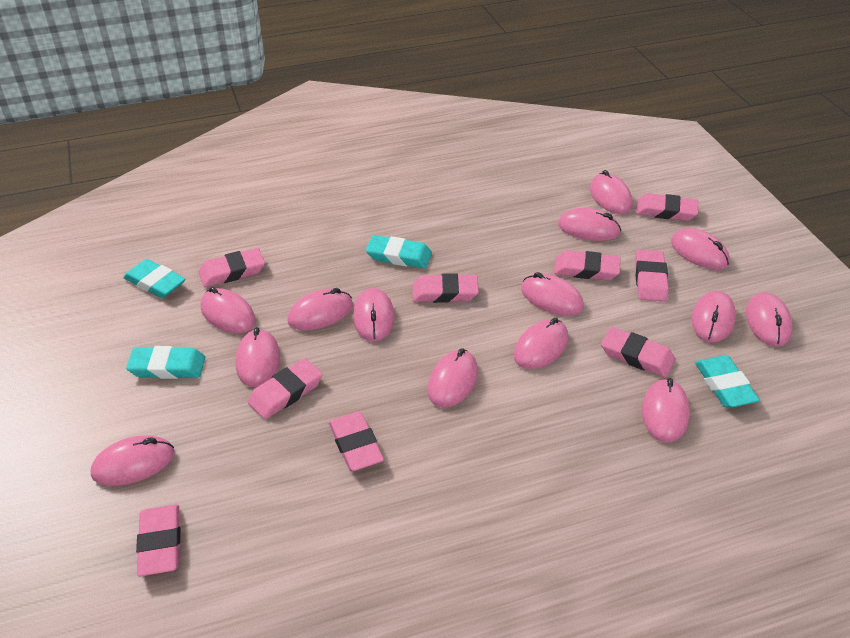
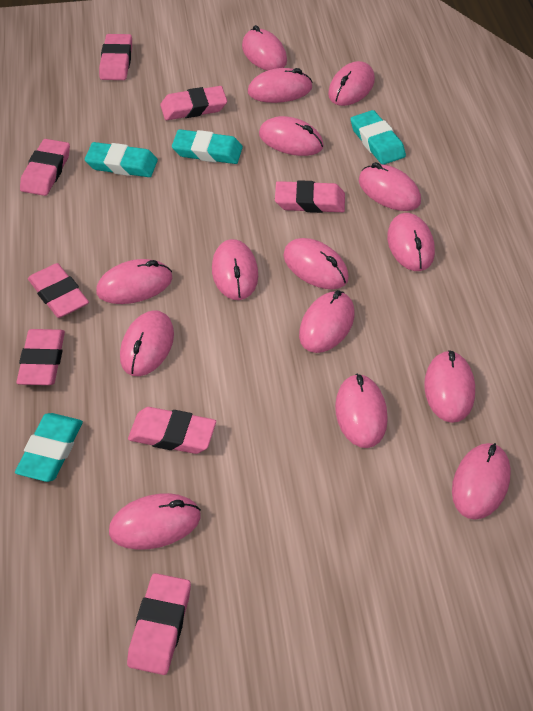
pink eraser: [136,504,180,576] [199,248,265,287] [248,358,323,419] [329,411,384,471] [413,273,479,303] [554,250,620,281] [601,327,675,377] [635,249,669,302] [636,193,698,221] = 9 -> [17,329,65,385] [20,139,70,196] [28,263,89,318] [99,34,132,80] [127,573,191,675] [128,407,216,454] [160,86,227,120] [275,180,345,213] = 8
pink mouse: [91,435,174,486] [201,287,256,333] [236,327,280,387] [287,288,353,330] [353,288,395,342] [428,348,478,408] [514,318,568,369] [521,272,584,316] [558,208,621,241] [590,170,633,214] [642,378,690,442] [671,228,730,270] [691,291,736,343] [746,292,792,347] = 14 -> [96,259,172,304] [109,493,201,550] [120,310,174,376] [212,239,258,300] [242,25,287,71] [248,68,313,103] [259,116,324,156] [283,238,349,289] [299,290,354,353] [328,61,375,106] [335,374,388,448] [359,162,421,211] [387,213,435,271] [424,350,475,423] [452,443,511,520] = 15

